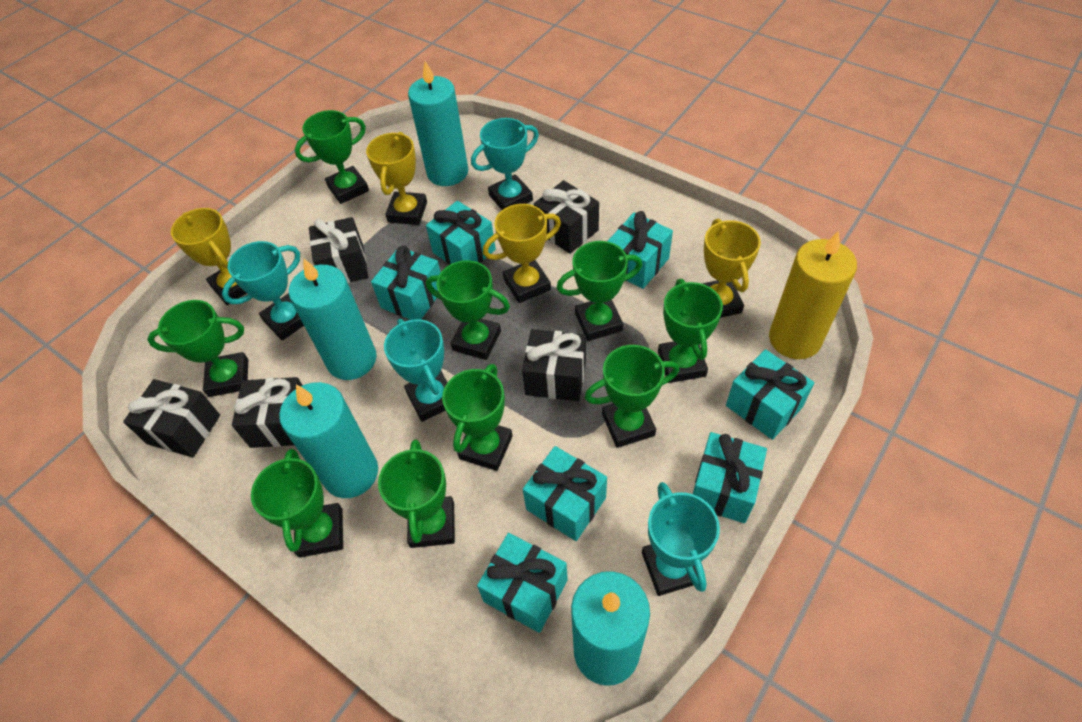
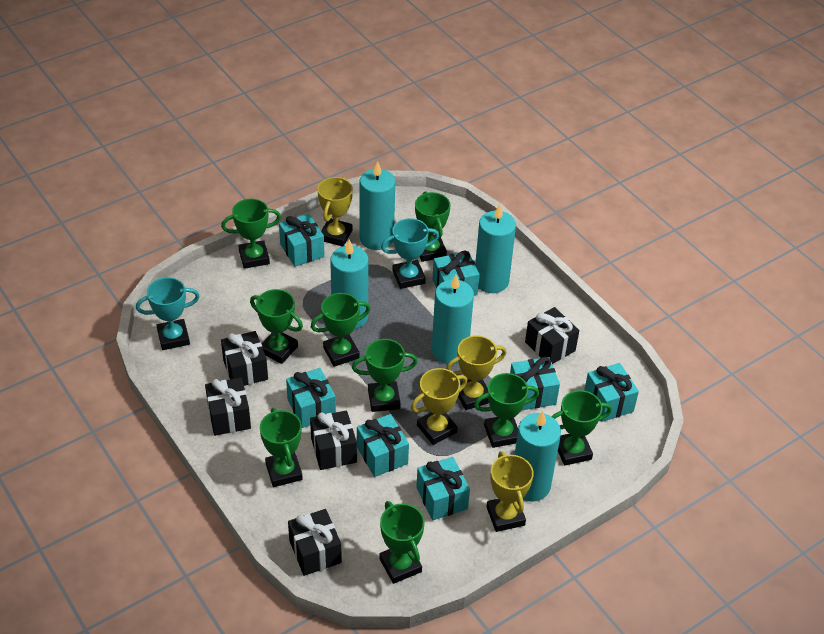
turquoise candle: [279,382,378,498] [289,259,377,380] [408,61,468,186] [571,571,650,686] = 4 -> [330,240,369,329] [359,161,395,250] [432,275,474,364] [475,204,516,293] [515,411,561,502] = 5
turquoise trophy: [222,241,304,340] [384,319,448,422] [471,118,539,210] [642,482,720,596] = 4 -> [136,277,200,350] [381,218,439,289] = 2
yellow candle: [769,231,857,359] = 1 -> none = 0

